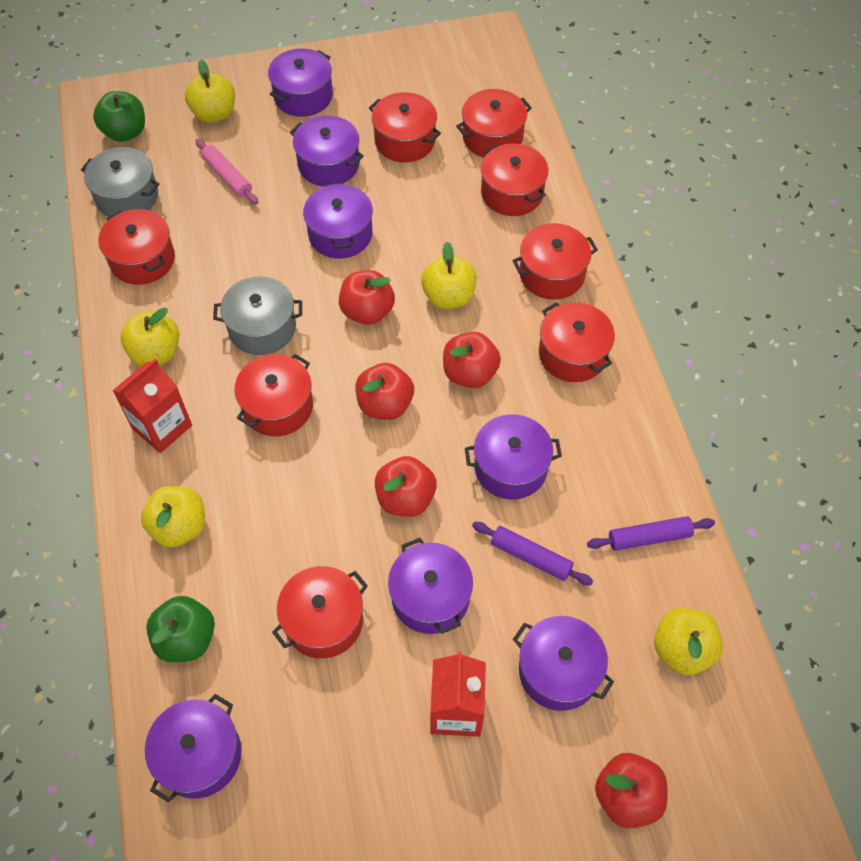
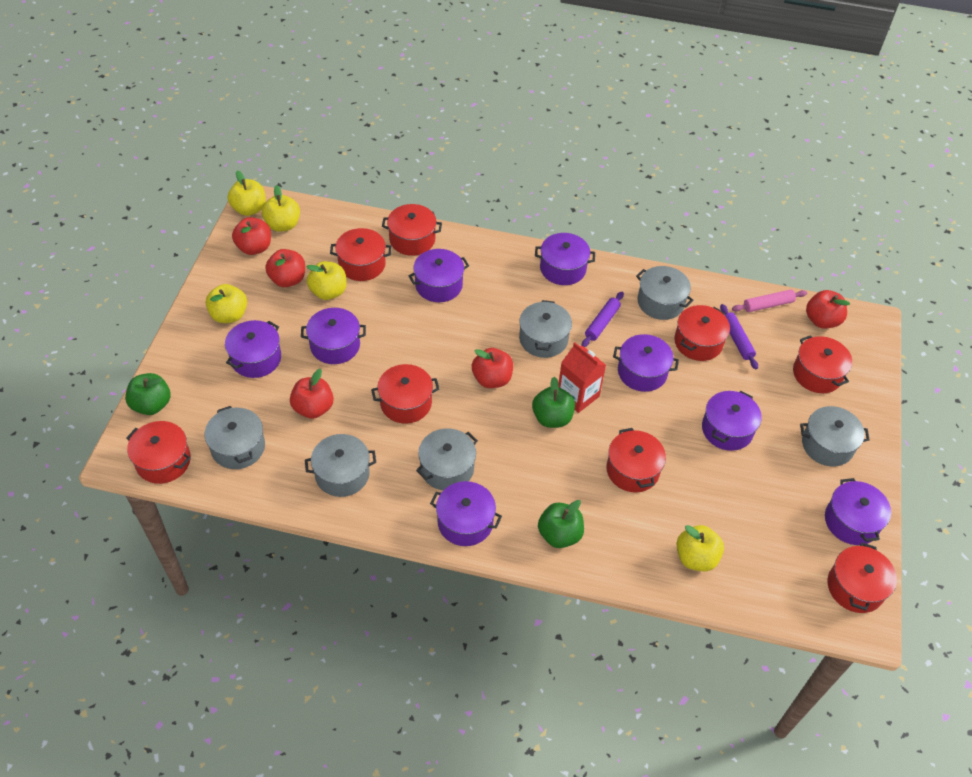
green apple: [93,91,145,142] [146,596,215,662] = 2 -> [125,373,171,415] [532,377,575,428] [538,500,584,548] = 3
grey pot: [81,147,159,217] [213,276,302,355] = 2 -> [205,406,265,469] [305,434,376,497] [416,428,478,490] [519,300,572,358] [636,266,693,320] [800,406,870,466] = 6
purple pot: [145,694,242,803] [268,48,333,117] [290,115,364,187] [303,182,373,259] [388,538,473,634] [465,414,562,499] [513,616,614,711] = 7 -> [225,320,281,378] [301,308,366,364] [408,249,469,302] [430,481,502,546] [535,233,595,285] [613,334,679,392] [702,391,762,451] [825,478,891,545] = 8
red carton: [112,359,192,453] [430,652,486,737] = 2 -> [559,342,606,413] = 1

